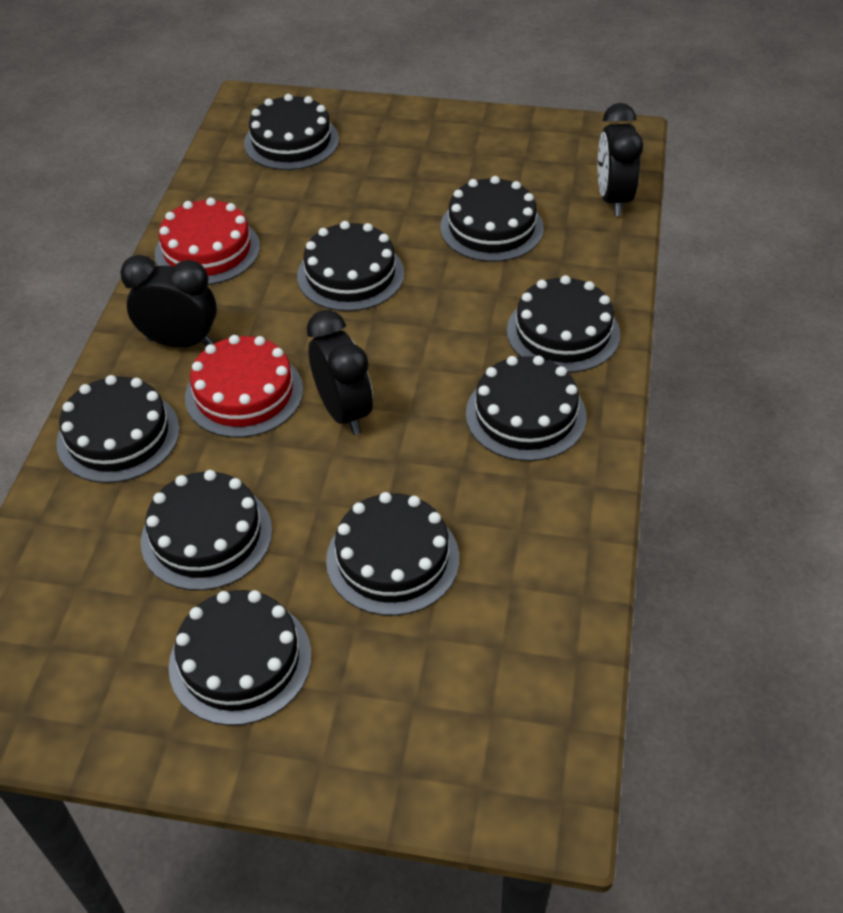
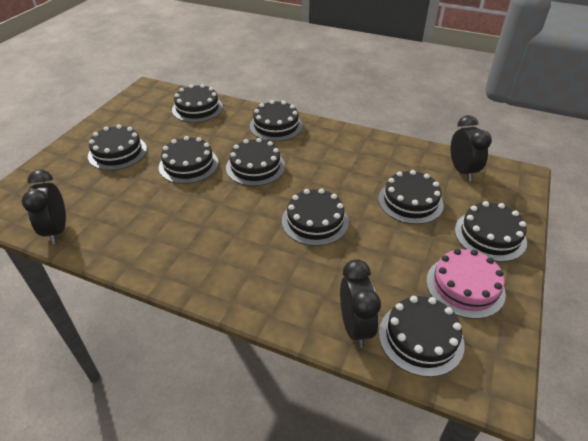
pink cake: none = 0 -> [426,249,506,319] = 1
red cake: [155,198,260,285] [185,335,303,438] = 2 -> none = 0

